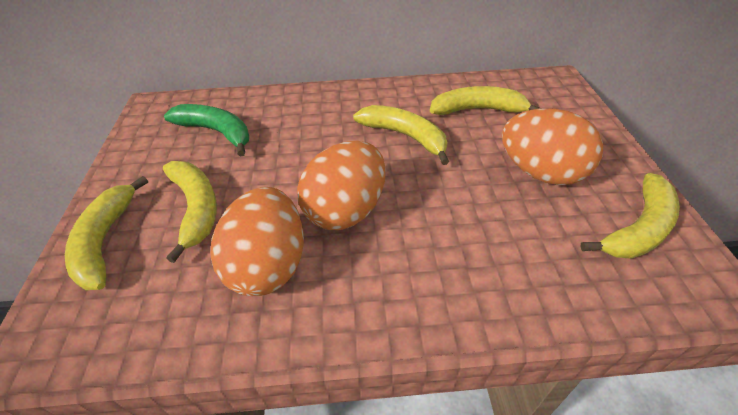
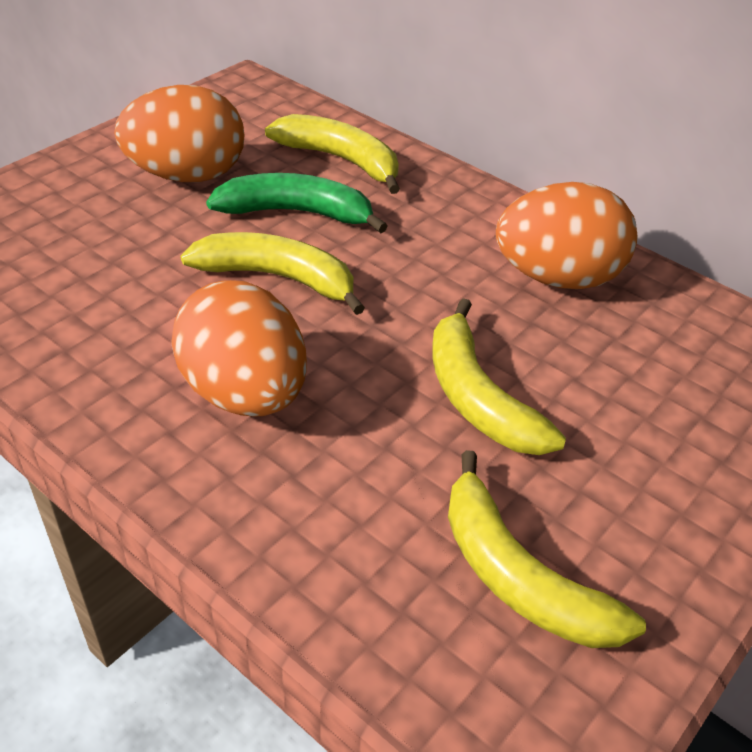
yellow banana: [65,176,148,290] [163,161,217,263] [353,105,449,165] [430,86,540,115] [580,173,680,259] = 5 -> [181,232,365,315] [265,114,400,194] [432,298,566,455] [448,450,646,648] = 4

